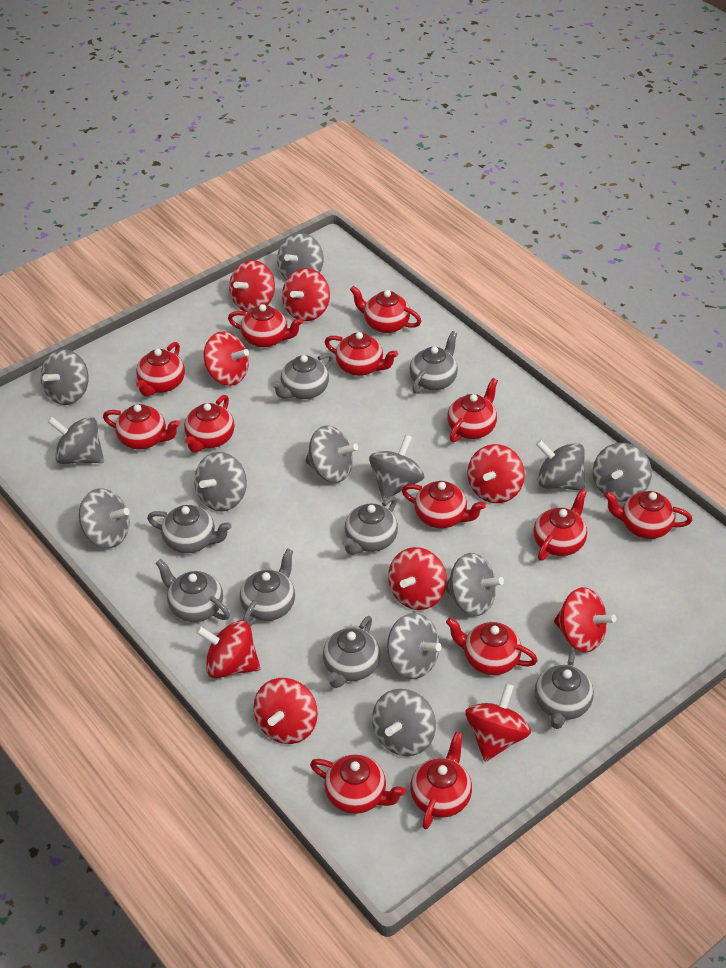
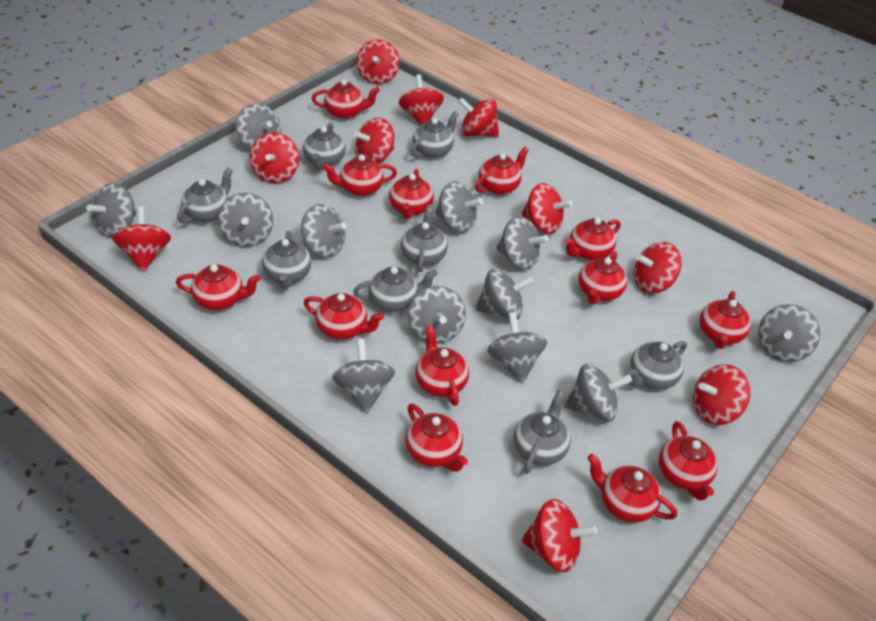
red spinning top: [196,620,261,678] [204,331,249,386] [229,260,275,312] [253,678,318,744] [282,268,330,321] [388,547,447,610] [465,683,531,762] [467,444,525,503] [554,587,617,652] = 9 -> [112,206,171,272] [250,133,299,183] [354,118,394,164] [356,40,400,84] [399,74,444,125] [458,98,499,137] [521,499,598,572] [522,183,572,234] [634,242,682,294] [693,364,750,425] = 10

